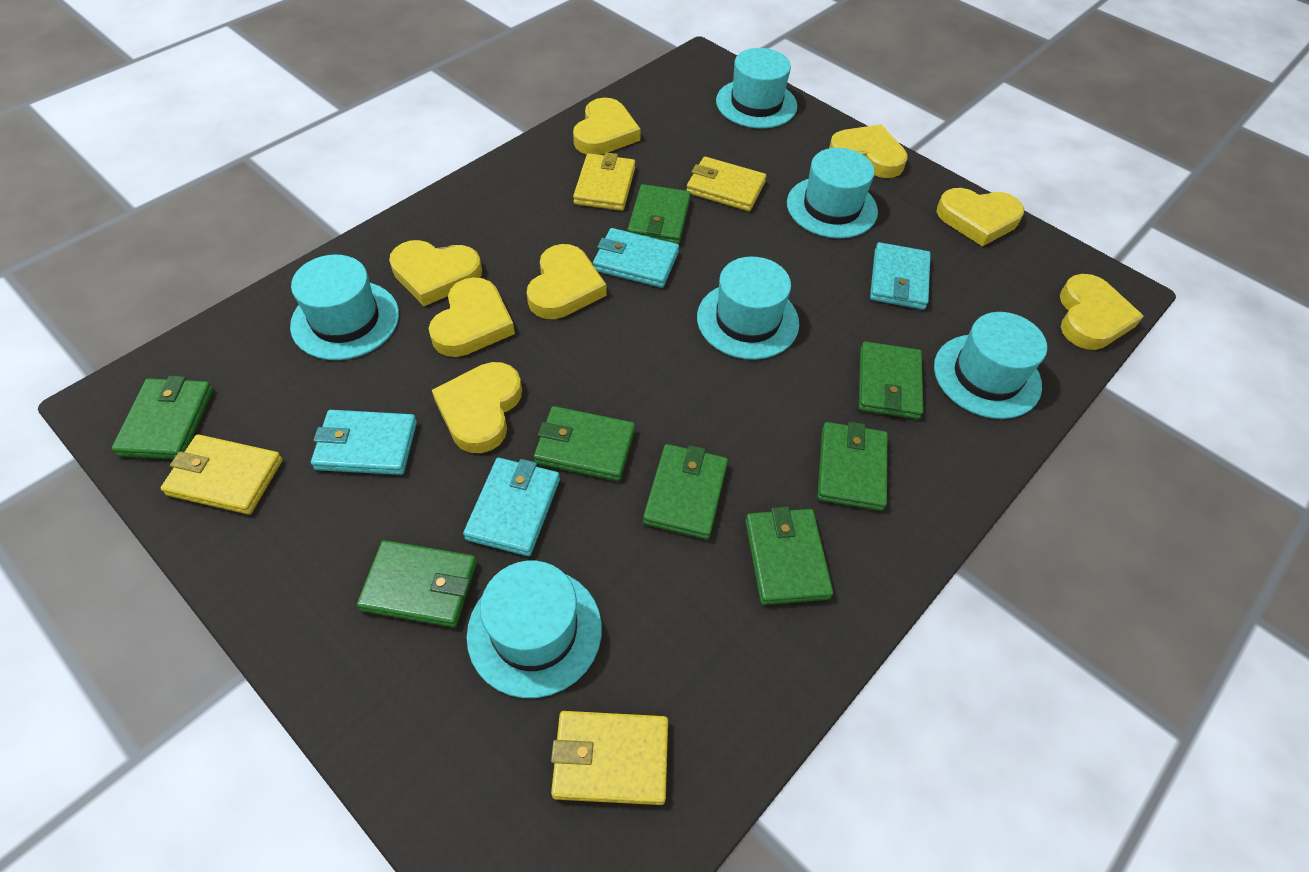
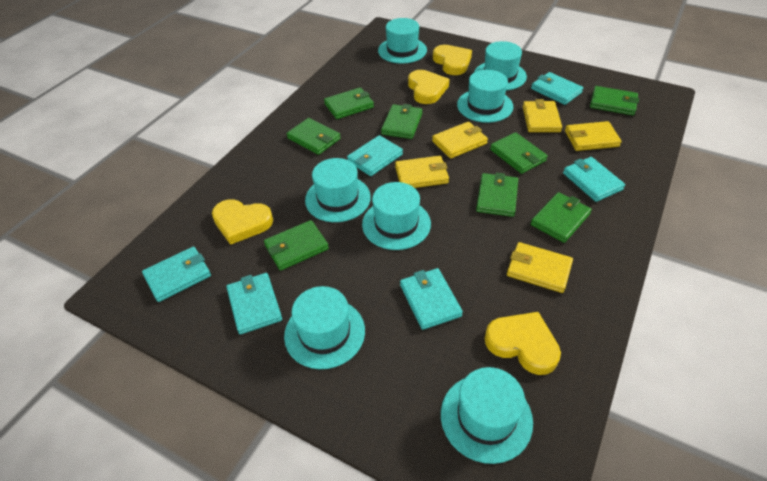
turquoise hat: [290,255,399,360] [466,561,602,698] [697,257,799,360] [716,48,797,129] [787,148,878,238] [934,312,1047,419] = 6 -> [284,286,365,369] [305,158,371,222] [362,182,431,250] [378,18,427,64] [441,367,533,464] [457,70,513,123] [474,41,527,90] = 7
turquoise wallet: [311,410,417,475] [463,458,560,556] [593,228,679,288] [870,242,931,310] = 4 -> [142,247,211,302] [226,273,282,335] [347,135,403,176] [400,268,463,330] [531,72,583,105] [563,157,625,202] = 6
yellow heart: [389,240,482,306] [429,277,515,357] [432,362,522,453] [527,244,607,319] [573,98,641,155] [829,125,908,178] [936,188,1024,246] [1060,274,1144,350] = 8 -> [212,199,273,245] [408,70,449,104] [433,45,472,75] [485,312,561,375] = 4
yellow wallet: [161,434,283,515] [551,711,668,805] [573,152,635,211] [686,157,766,211] = 4 -> [395,156,449,188] [432,122,488,159] [507,242,573,293] [523,99,562,132] [565,121,622,151] = 5

